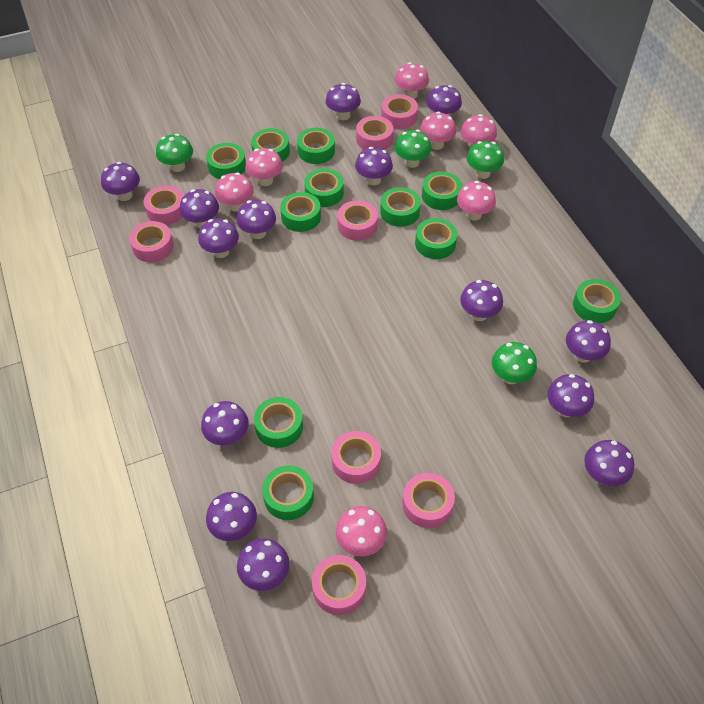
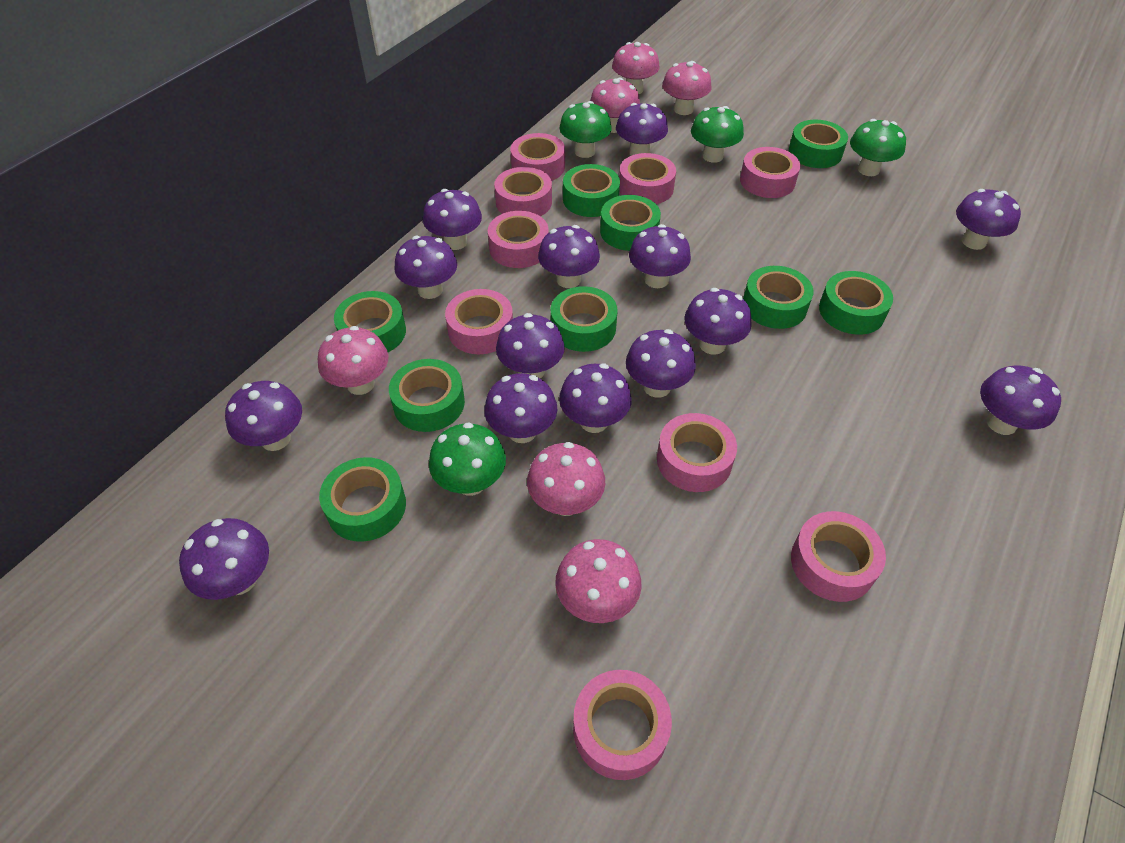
green tape: [206,143,246,179] [251,128,290,162] [254,397,303,448] [262,465,314,520] [280,192,321,232] [297,128,335,164] [304,168,344,207] [380,187,421,227] [415,218,457,259] [422,171,462,210] [573,279,621,323] = 11 -> [319,457,406,542] [334,291,406,352] [389,359,465,432] [551,286,618,352] [563,164,620,217] [600,195,661,251] [743,266,814,329] [789,120,848,168] [819,271,893,335] = 9
pink mushroom: [215,172,254,212] [245,148,283,186] [336,506,387,557] [395,62,429,99] [420,112,456,150] [457,181,496,220] [460,114,497,149] = 7 -> [318,326,388,395] [527,442,605,516] [555,539,641,623] [590,77,640,133] [612,42,660,94] [662,61,711,115] = 6
pink tape: [129,221,174,262] [144,186,183,225] [312,555,366,615] [331,431,381,484] [337,200,378,241] [356,116,393,150] [381,94,418,129] [402,473,455,528] = 8 -> [445,289,513,354] [488,211,549,268] [494,167,552,216] [511,133,565,181] [573,670,672,780] [619,153,676,204] [657,413,737,492] [740,147,801,198] [791,511,886,602] = 9

